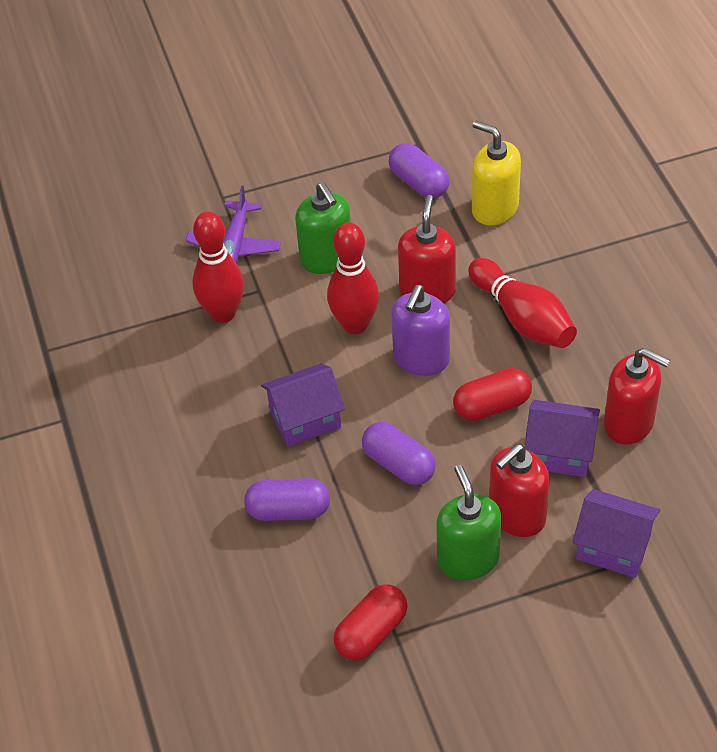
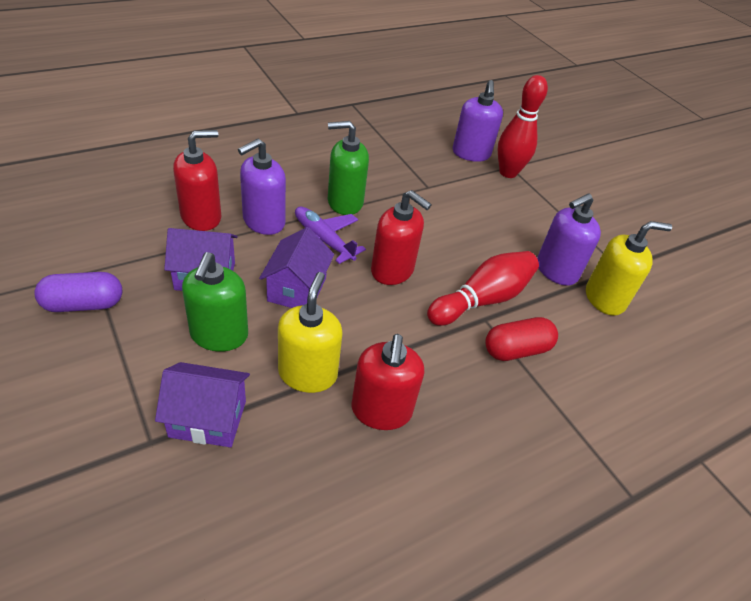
purple capsule: [244,478,330,521] [362,422,436,485] [389,143,449,198] = 3 -> [34,272,122,312] = 1
purple soap dispenser: [391,285,450,376] = 1 -> [238,138,286,235] [453,80,503,162] [537,193,601,286] = 3
red bowling pin: [192,211,244,323] [327,222,379,334] [468,258,577,348] = 3 -> [427,251,539,326] [498,75,548,178] = 2
red capsule: [334,584,408,661] [453,368,532,421] = 2 -> [485,317,558,361] = 1
yellow soap dispenser: [472,120,521,225] = 1 -> [278,272,343,393] [586,221,672,316] = 2

